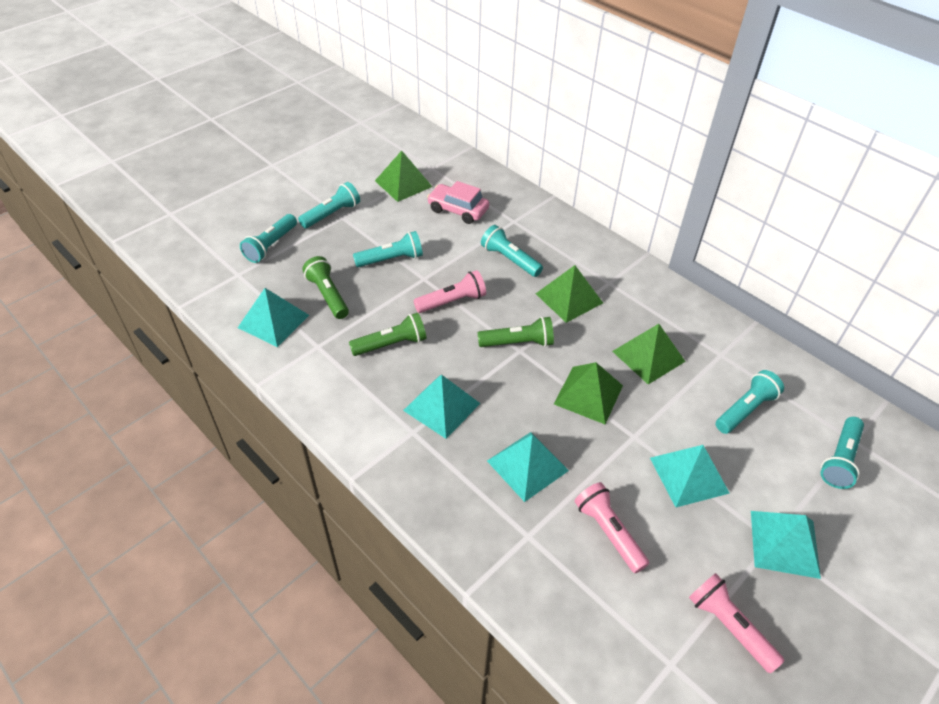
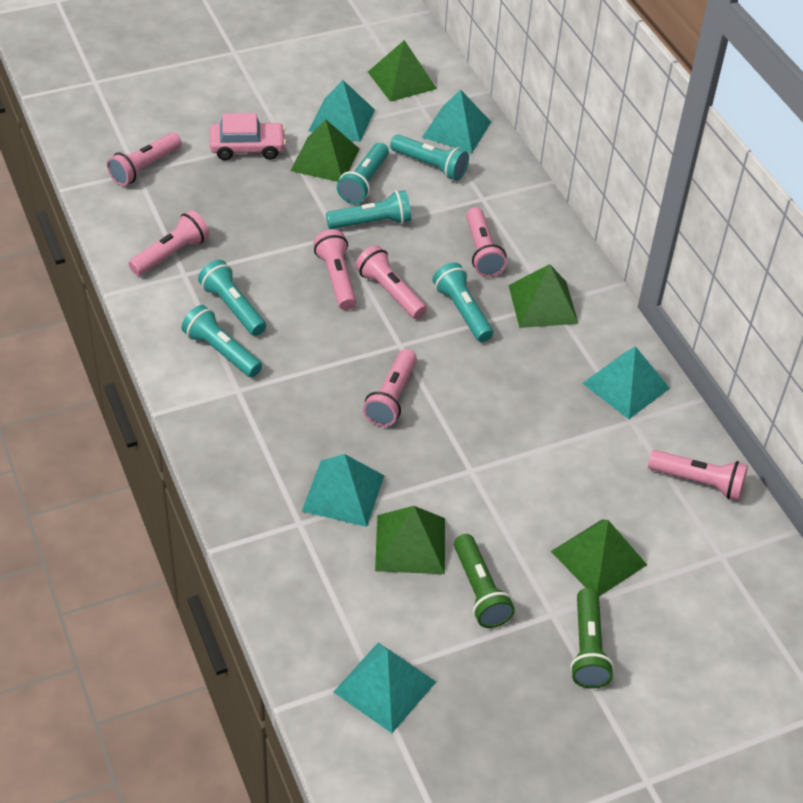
green flashlight: [302,256,349,319] [349,313,427,356] [478,317,554,347] = 3 -> [454,534,515,628] [570,588,614,689] = 2
green pyramid: [375,151,432,202] [536,265,603,323] [554,362,623,424] [612,324,686,384] = 4 -> [290,119,359,182] [368,40,437,102] [375,506,445,574] [508,264,579,328] [550,520,647,596] = 5
pink flashlight: [414,270,486,313] [575,482,649,573] [689,573,785,673] = 3 -> [107,133,181,186] [128,210,210,276] [314,230,356,310] [355,245,427,319] [363,349,417,427] [466,207,507,277] [648,450,748,500] = 7

